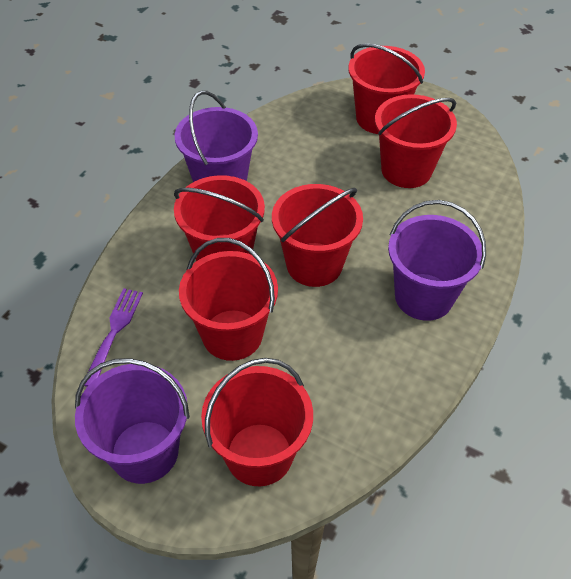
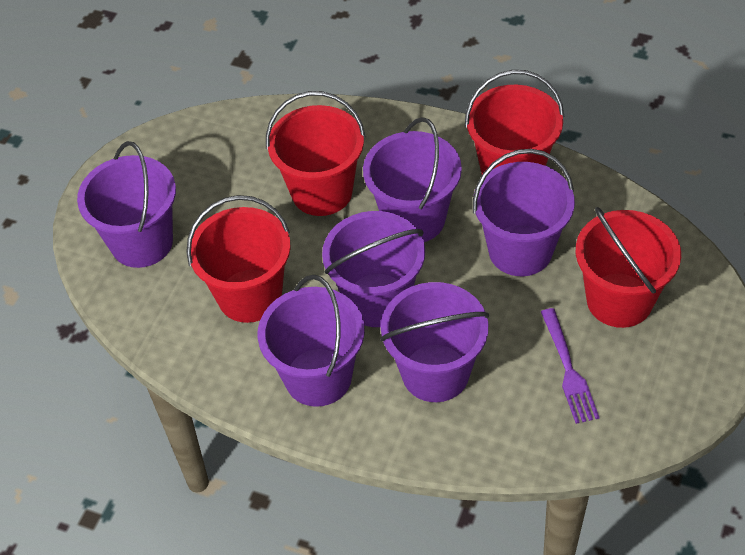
purple bucket: [75,358,190,484] [175,91,258,182] [388,200,486,321] = 3 -> [77,141,176,268] [258,275,365,407] [322,211,425,327] [363,117,462,242] [380,282,489,402] [473,149,575,276] = 6
red bucket: [174,175,265,261] [179,238,278,361] [201,358,313,486] [272,184,363,287] [348,44,425,134] [375,94,457,188] = 6 -> [186,195,291,323] [266,91,366,216] [465,70,564,174] [576,207,681,328] = 4

